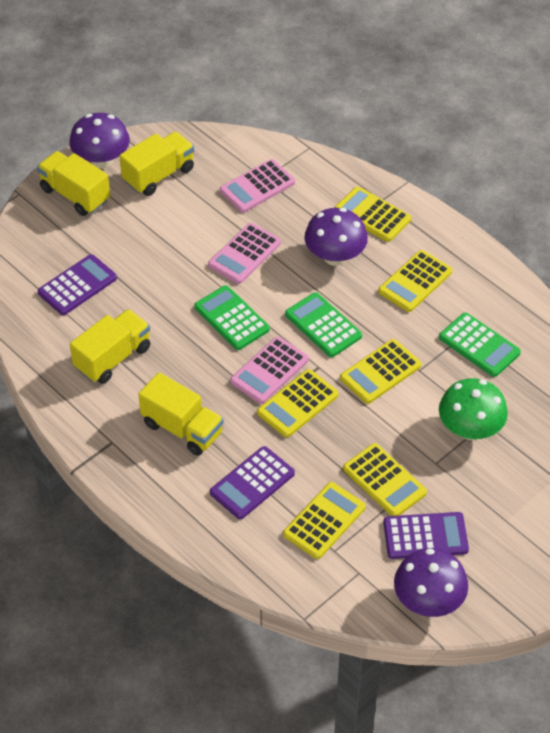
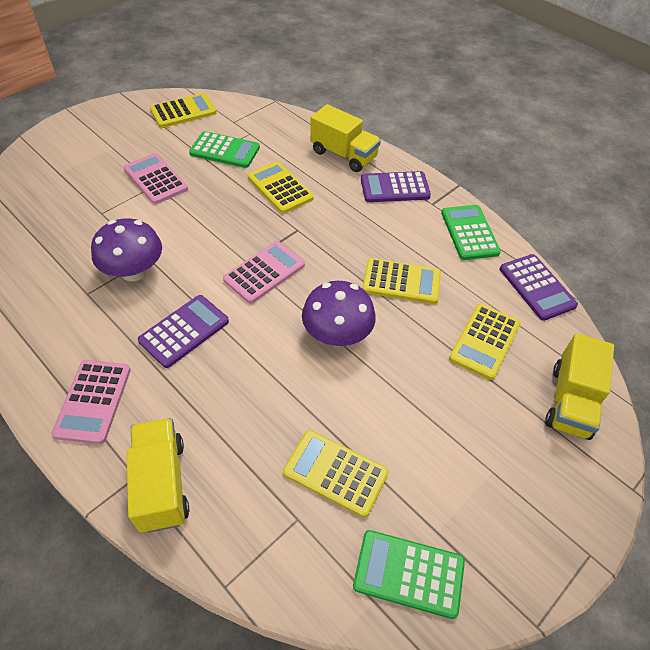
green mushroom: [439,378,508,440] = 1 -> none = 0
purple mushroom: [69,113,130,169] [304,208,368,266] [394,548,468,617] = 3 -> [91,218,162,281] [302,281,376,347] = 2
yellow calculator: [257,369,339,437] [283,482,366,559] [335,186,411,242] [340,339,422,404] [343,443,427,516] [378,250,452,312] = 6 -> [150,93,216,128] [248,161,314,214] [283,430,389,518] [362,258,441,304] [449,304,520,380] = 5
yellow truck: [37,151,110,216] [70,309,150,384] [119,131,194,196] [138,372,224,456] = 4 -> [126,418,189,533] [310,104,381,172] [545,333,614,440] = 3

